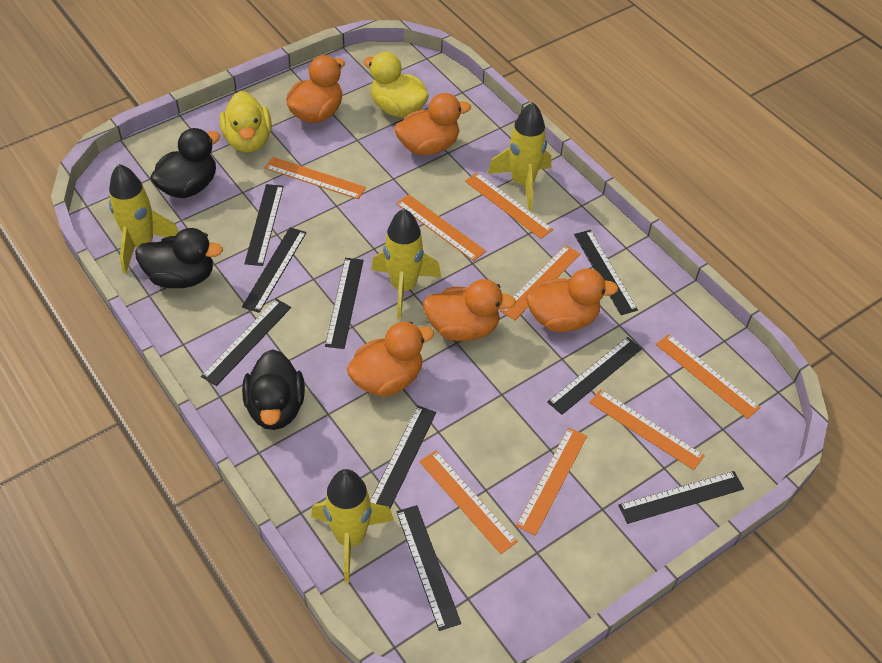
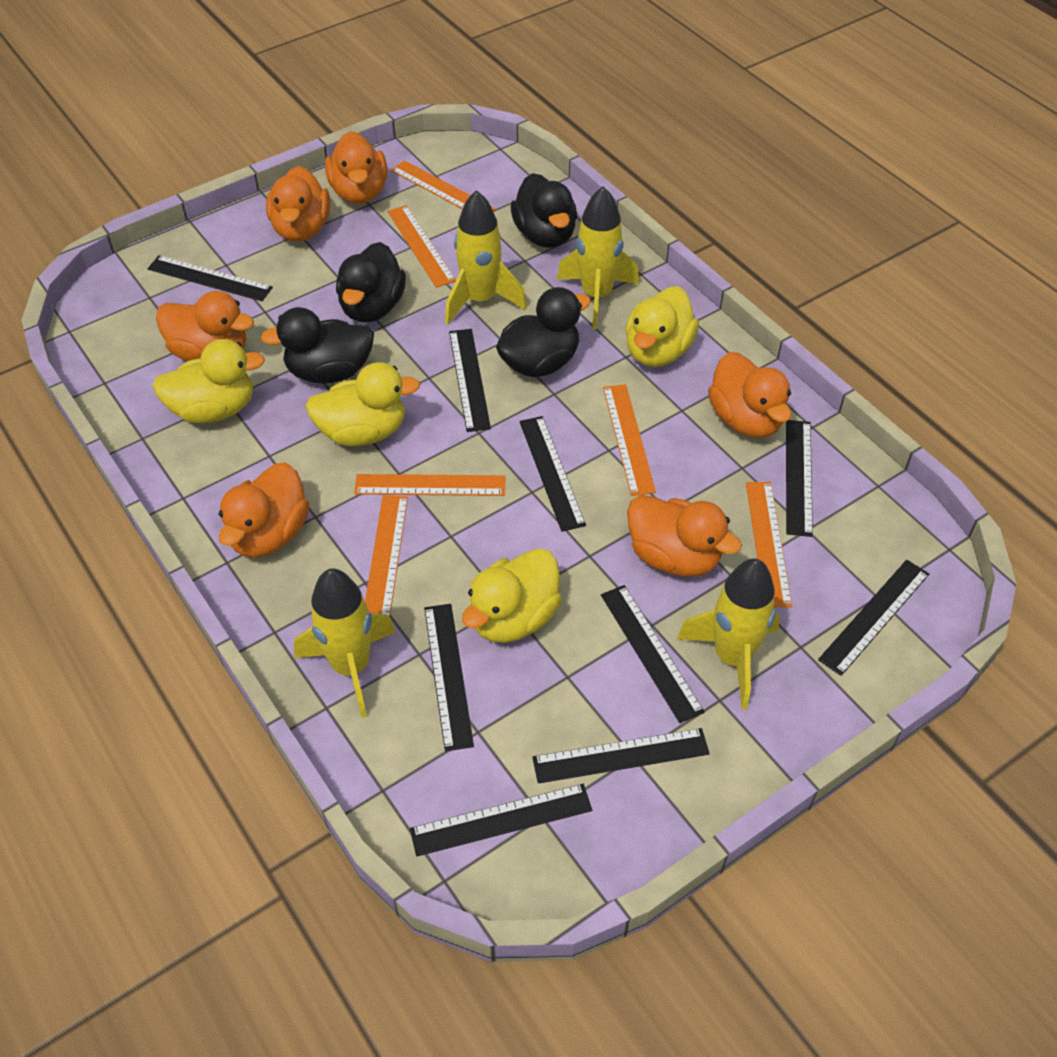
black duck: [135,228,223,288] [150,128,220,198] [242,349,305,430] = 3 -> [261,307,374,383] [336,242,406,322] [496,287,591,377] [511,173,577,248] = 4
orange duck: [287,55,345,123] [347,322,434,397] [394,93,471,155] [423,279,516,341] [526,268,618,332] = 5 -> [156,291,254,361] [219,462,310,558] [266,166,330,242] [325,131,387,204] [627,495,742,576] [708,352,792,438] = 6
orange ruler: [265,157,366,199] [396,194,486,261] [419,451,518,554] [465,173,553,239] [500,245,581,320] [516,427,587,536] [589,389,705,470] [656,334,761,419] = 8 -> [354,474,506,496] [365,495,408,617] [387,205,456,288] [391,160,495,211] [603,384,656,496] [746,482,792,607] = 6
yellow duck: [220,91,272,152] [363,52,429,118] = 2 -> [152,339,265,423] [305,362,420,446] [462,548,562,643] [626,286,699,367] = 4

